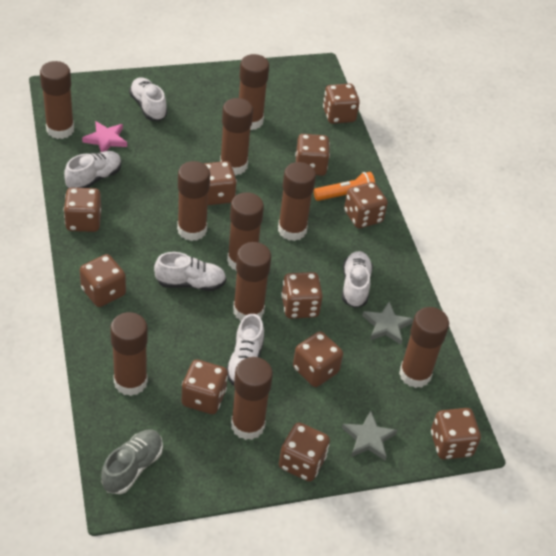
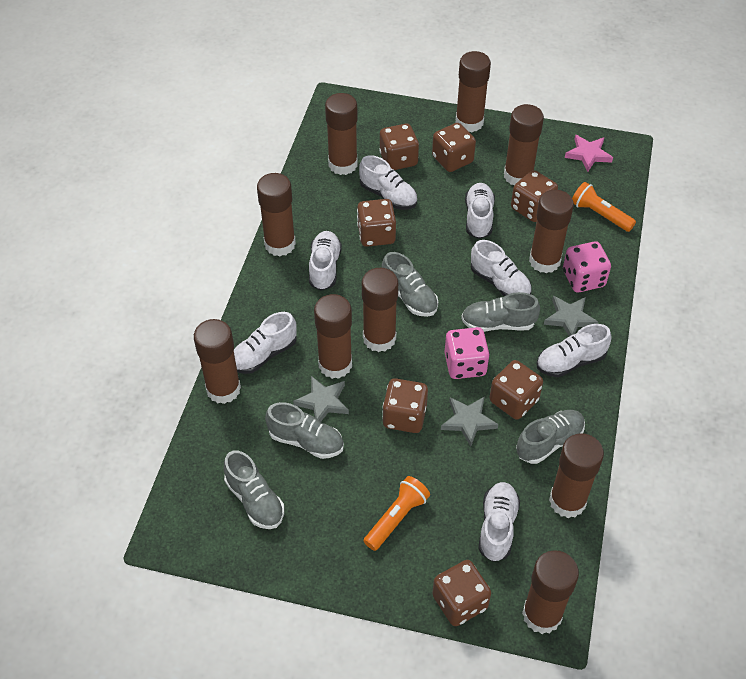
brown dice: [64,188,101,232] [80,254,126,307] [181,360,228,414] [204,161,237,205] [279,422,330,482] [281,272,323,319] [293,331,343,387] [295,134,330,176] [323,83,360,124] [344,182,388,228] [431,408,481,460] = 11 -> [357,199,396,247] [379,124,419,170] [382,378,428,433] [432,123,476,172] [432,560,491,626] [490,360,543,420] [511,170,558,222] = 7
grey shoe: [101,429,163,494] = 1 -> [224,450,284,529] [265,402,344,459] [382,252,438,317] [461,292,540,332] [516,410,585,464] = 5
grey star: [342,411,397,460] [362,302,413,345] = 2 -> [293,376,349,422] [441,396,498,447] [544,296,598,336] = 3
orange flashlight: [314,172,375,201] = 1 -> [364,476,430,551] [572,182,636,232] = 2
pink dice: none = 0 -> [444,327,490,379] [563,241,611,292] = 2
white shoe: [64,151,122,189] [129,77,167,121] [154,252,226,291] [227,314,264,386] [342,251,373,308] = 5 -> [234,312,297,374] [309,231,342,291] [359,155,417,210] [465,183,495,239] [471,240,532,297] [479,482,520,562] [536,324,611,377] = 7

